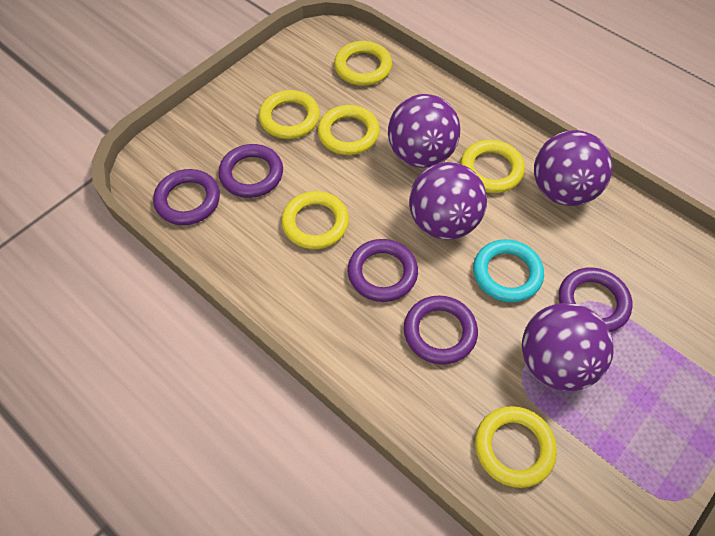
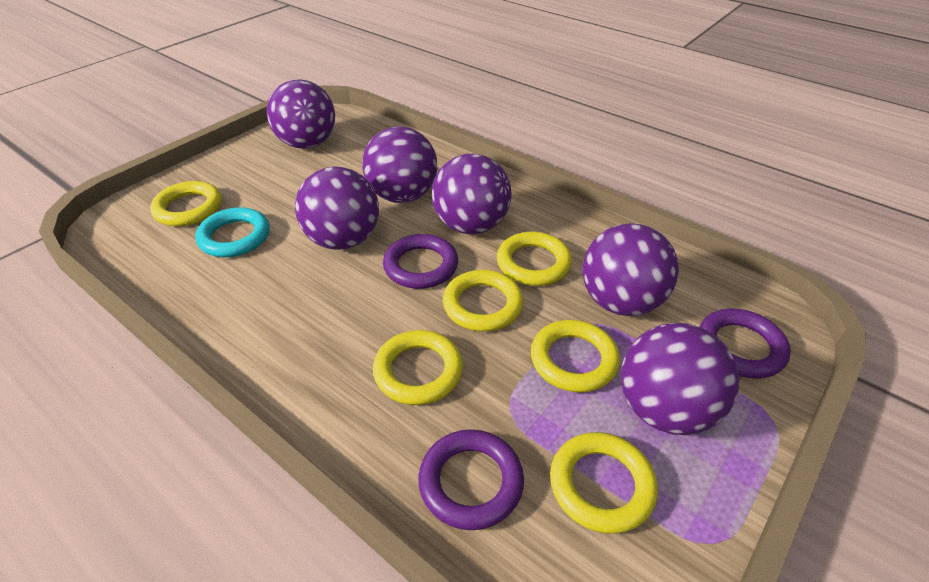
purple ball: [388,94,461,168] [409,162,487,240] [522,303,614,391] [534,130,613,206] = 4 -> [267,79,335,149] [295,167,379,250] [362,126,437,203] [432,154,512,234] [582,223,679,316] [621,323,739,435] = 6
purple ring: [153,169,220,225] [218,144,283,198] [348,239,418,302] [404,296,478,365] [559,267,633,332] = 5 -> [383,234,458,289] [418,429,524,530] [700,308,791,379] = 3

